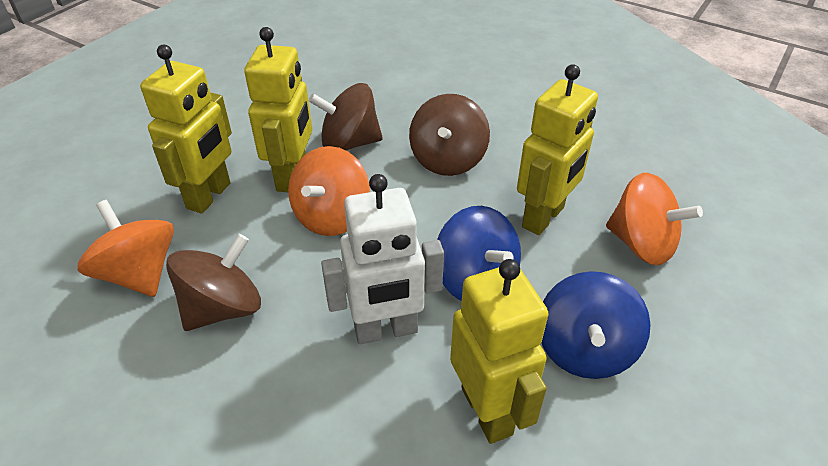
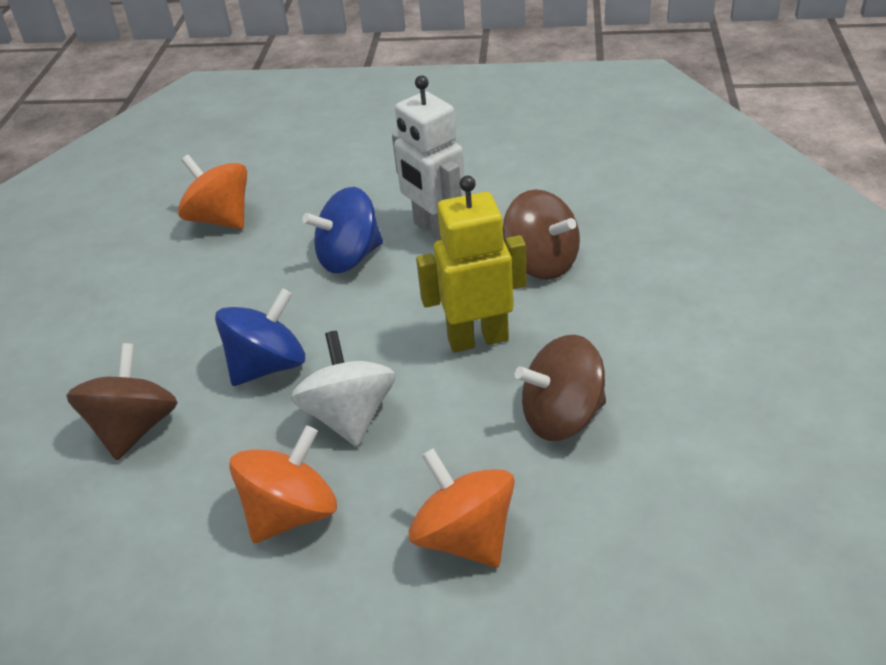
white spinning top: none = 0 -> [290,331,396,447] = 1
yellow robot: [140,45,232,214] [244,27,312,192] [450,259,549,444] [517,64,598,235] = 4 -> [416,176,527,352] = 1

